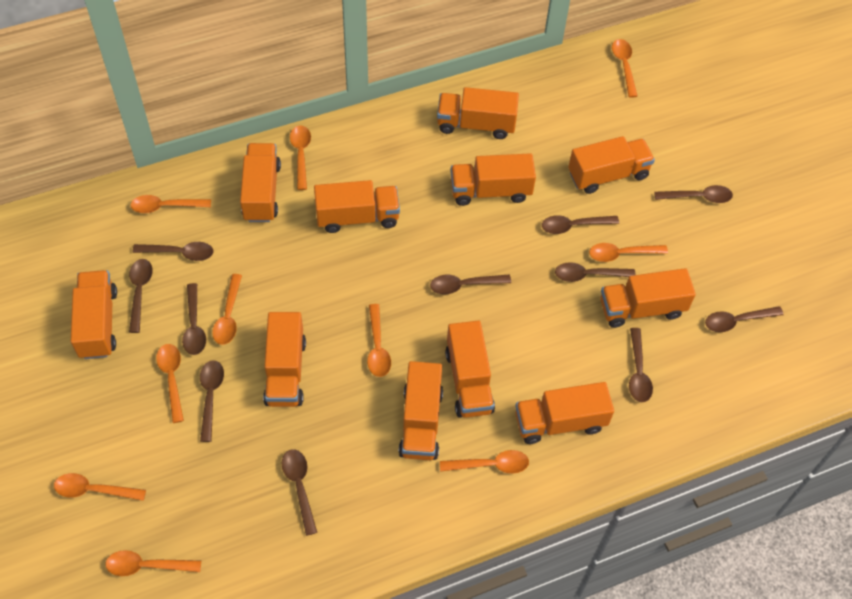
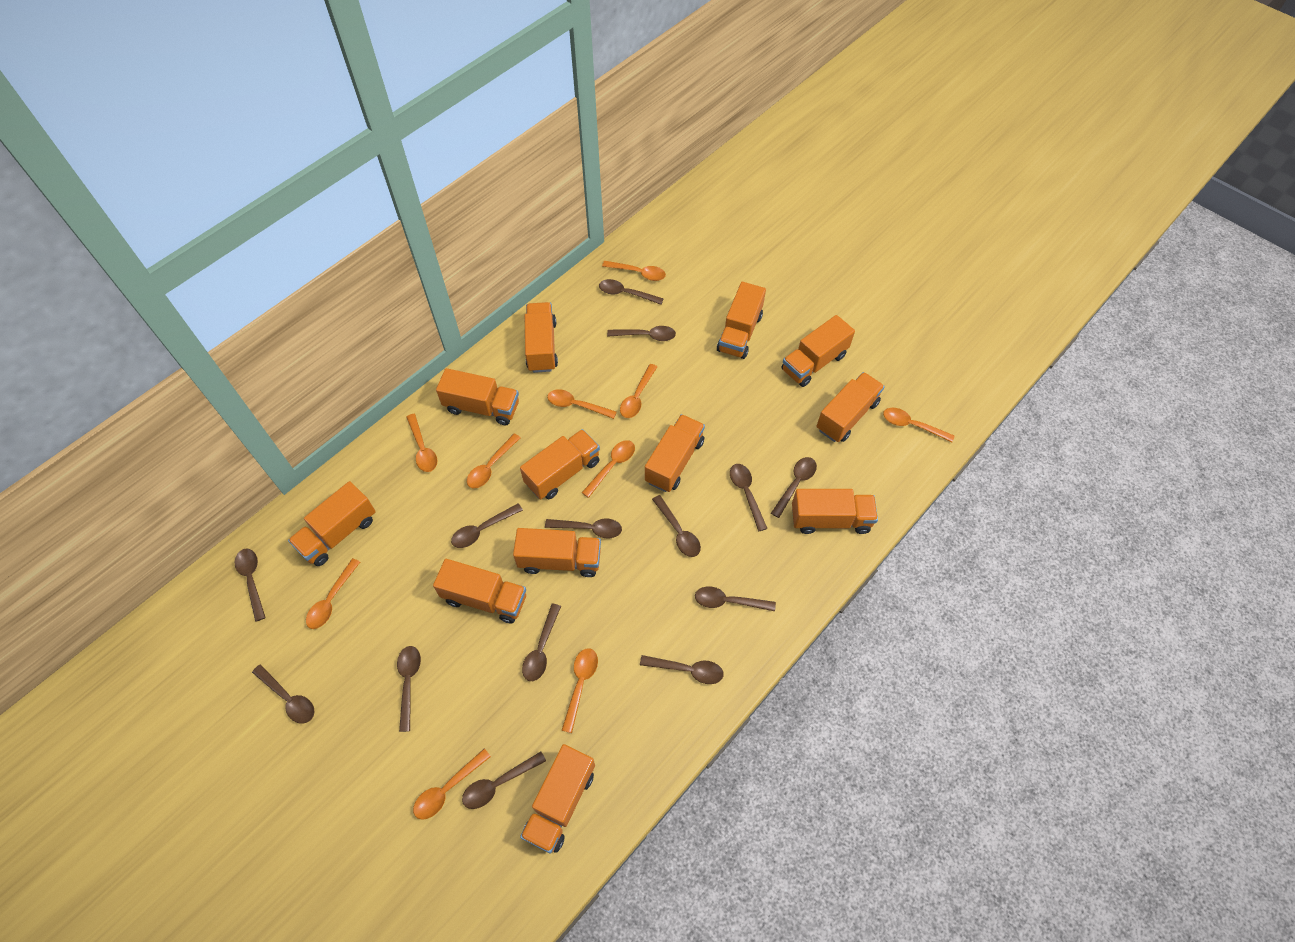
brown spoon: [129,259,153,333] [132,242,214,261] [182,283,206,355] [200,360,224,442] [281,449,317,536] [430,275,511,294] [542,215,619,234] [555,262,636,282] [629,328,653,402] [654,185,733,203] [705,306,784,332] = 11 -> [235,549,266,622] [252,664,315,724] [397,646,421,732] [451,503,523,548] [462,752,546,809] [522,603,561,681] [545,519,622,538] [599,279,664,305] [607,326,676,341] [640,655,724,684] [652,495,701,557] [695,586,776,611] [730,464,768,531] [771,457,817,518] = 14
orange truck: [71,270,117,359] [240,143,281,222] [263,312,306,407] [314,180,400,233] [399,361,443,460] [437,87,519,139] [445,321,495,418] [451,153,536,206] [515,382,614,444] [568,136,655,194] [600,268,696,328] = 11 -> [288,481,376,566] [433,559,526,624] [436,368,519,426] [513,528,601,577] [520,429,600,500] [520,744,595,854] [525,302,558,373] [645,414,705,492] [717,282,766,359] [781,315,855,387] [792,489,878,534] [816,372,885,442] = 12

